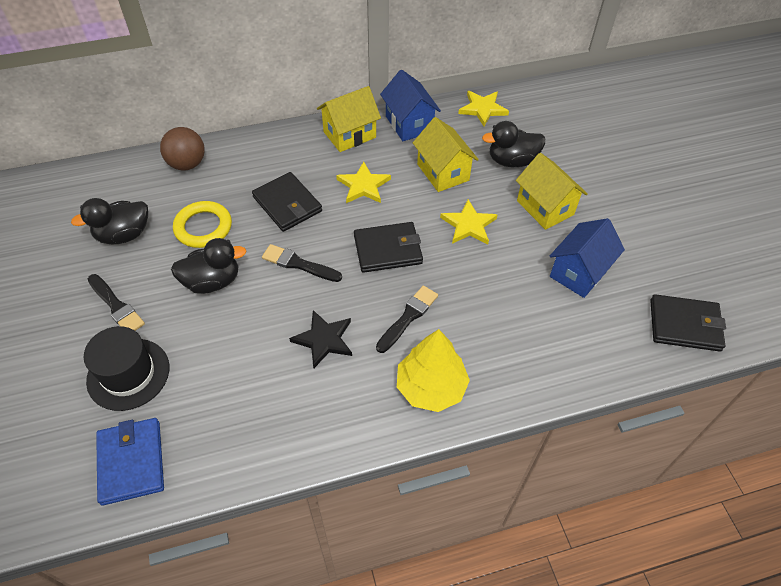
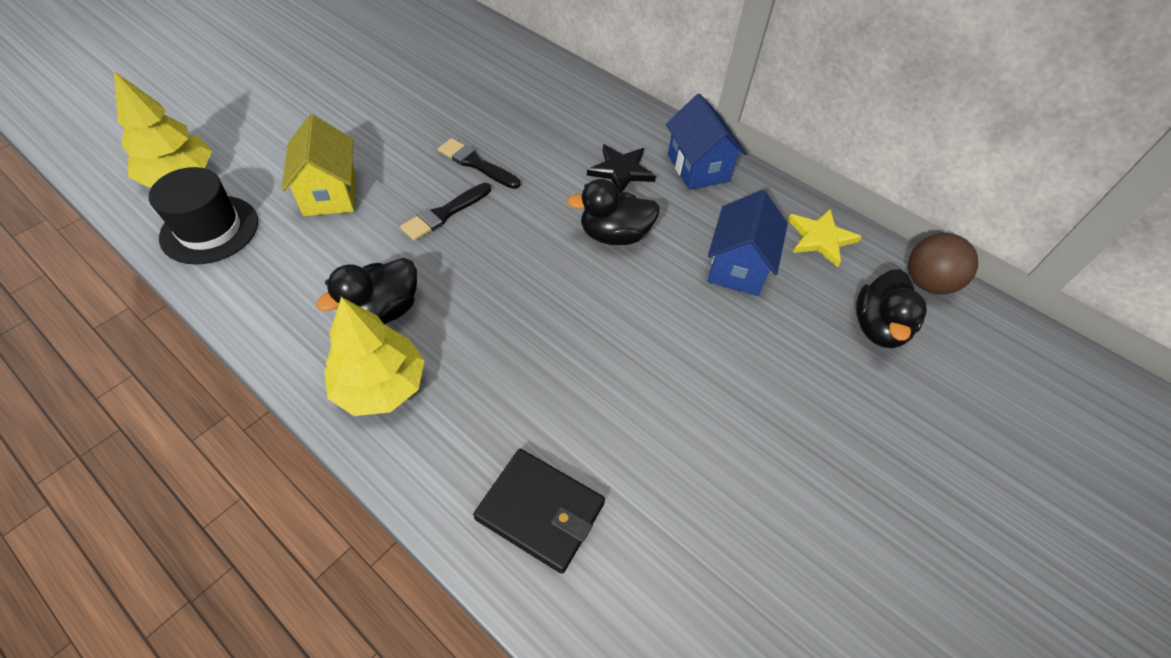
black brush: [88,274,145,331] [262,244,342,282] [376,285,438,353] = 3 -> [400,183,491,241] [438,138,520,189] = 2
black wallet: [252,172,322,232] [354,222,423,273] [650,294,726,352] = 3 -> [473,449,605,574] = 1
blue wallet: [96,418,164,505] = 1 -> none = 0
yellow house: [317,86,381,152] [413,117,479,192] [516,153,588,230] = 3 -> [282,114,356,216] = 1
yellow ring: [173,201,232,248] = 1 -> none = 0
yellow star: [336,162,391,203] [440,199,497,244] [458,91,509,126] = 3 -> [788,209,862,267] = 1
yellow tree: [397,329,470,412] = 1 -> [114,71,212,187] [324,297,425,416] = 2

